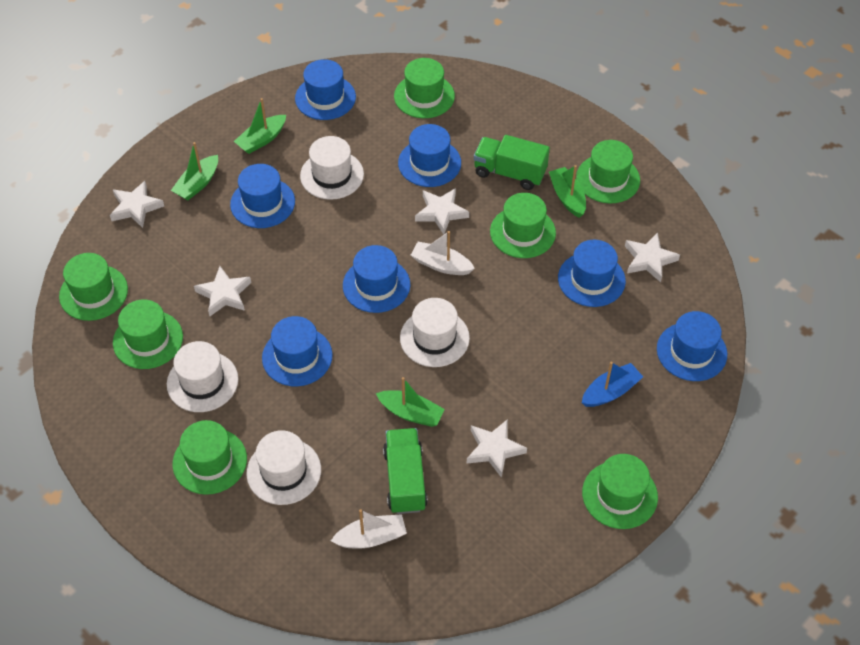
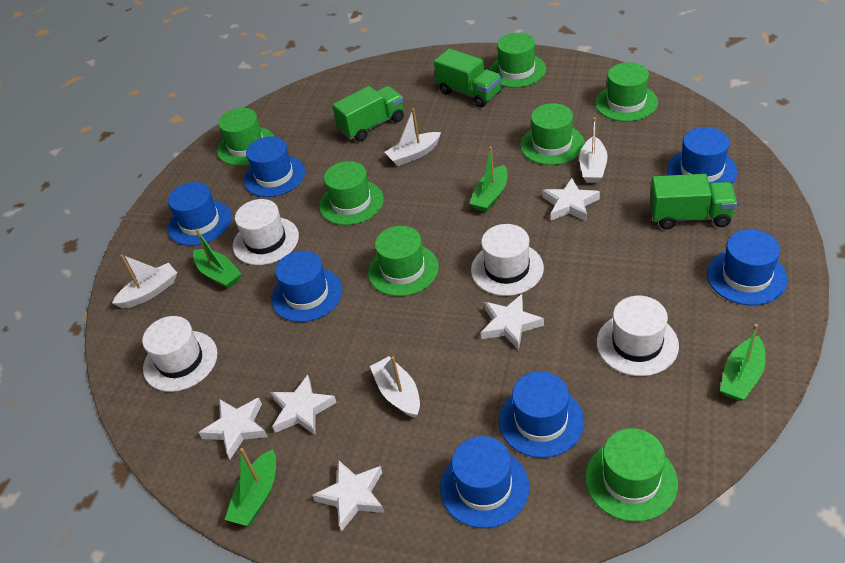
blue boat: [582,362,643,407] = 1 -> none = 0
green truck: [383,428,428,514] [474,135,550,190] = 2 -> [332,86,404,142] [434,48,502,107] [650,174,737,229] = 3
white boat: [331,509,407,549] [411,231,475,275] = 2 -> [112,254,177,308] [370,356,420,418] [385,108,441,166] [579,117,608,183] = 4

